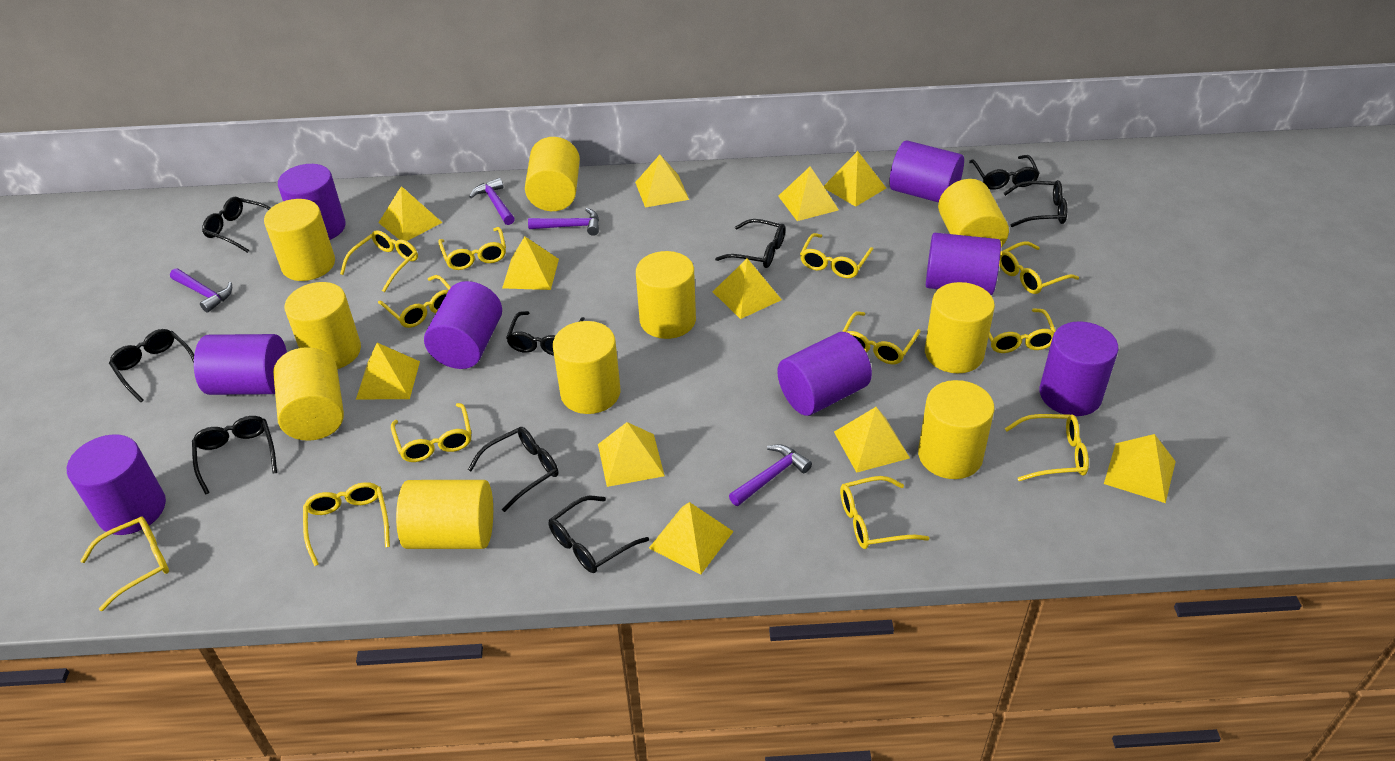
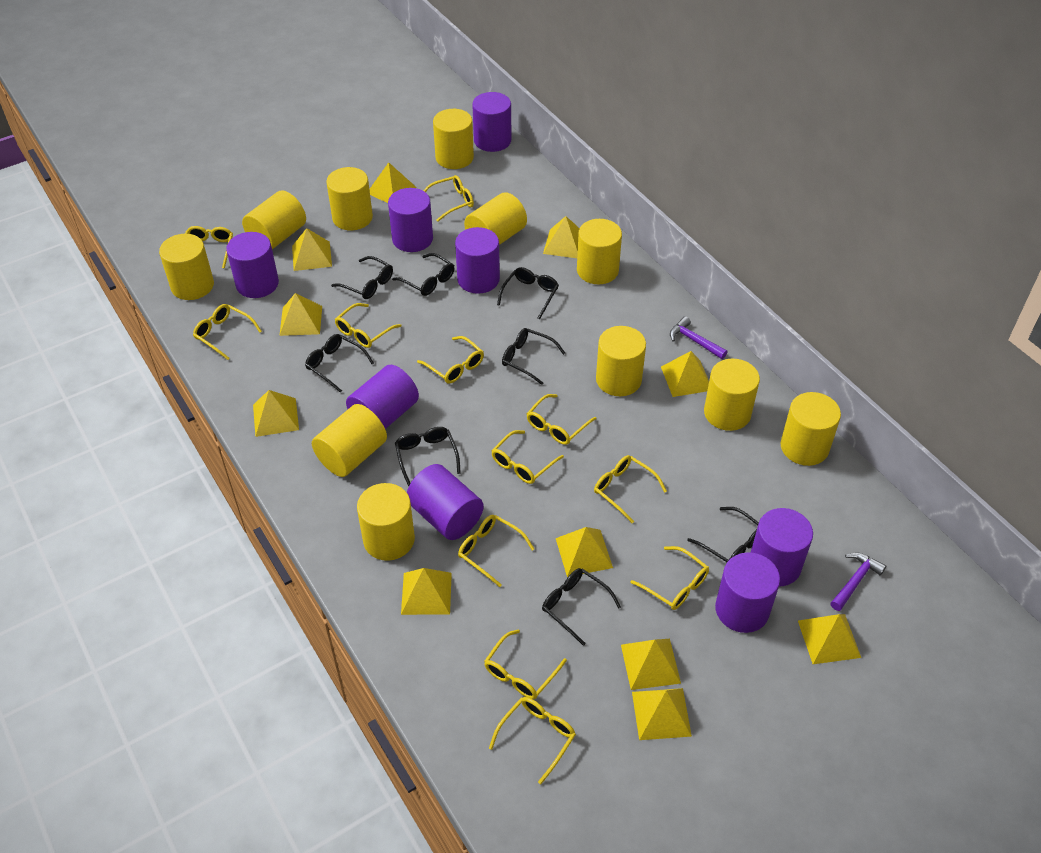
black glasses: [109,329,194,402] [192,416,277,495] [202,197,271,253] [468,427,558,512] [506,311,585,356] [549,496,649,573] [715,219,786,268] [969,155,1040,190] [1004,180,1067,227] = 9 -> [305,334,374,393] [331,256,393,299] [392,253,454,296] [395,427,461,486] [497,267,559,319] [502,328,565,385] [542,568,621,646] [687,507,759,562] = 8
purple hammer: [170,268,232,313] [470,178,515,225] [528,208,599,236] [729,444,812,506] = 4 -> [670,316,727,359] [830,553,886,611] = 2
yellow cylinder: [264,199,335,281] [273,347,344,441] [285,282,361,369] [396,480,493,549] [525,137,580,211] [553,321,620,414] [636,251,696,339] [918,380,995,479] [925,282,995,373] [938,179,1009,247] = 10 -> [159,234,214,300] [242,191,306,249] [312,404,387,477] [326,167,373,230] [357,483,415,561] [433,109,474,169] [464,192,527,245] [577,219,622,284] [596,326,646,396] [704,359,760,431] [781,392,841,466] = 11

